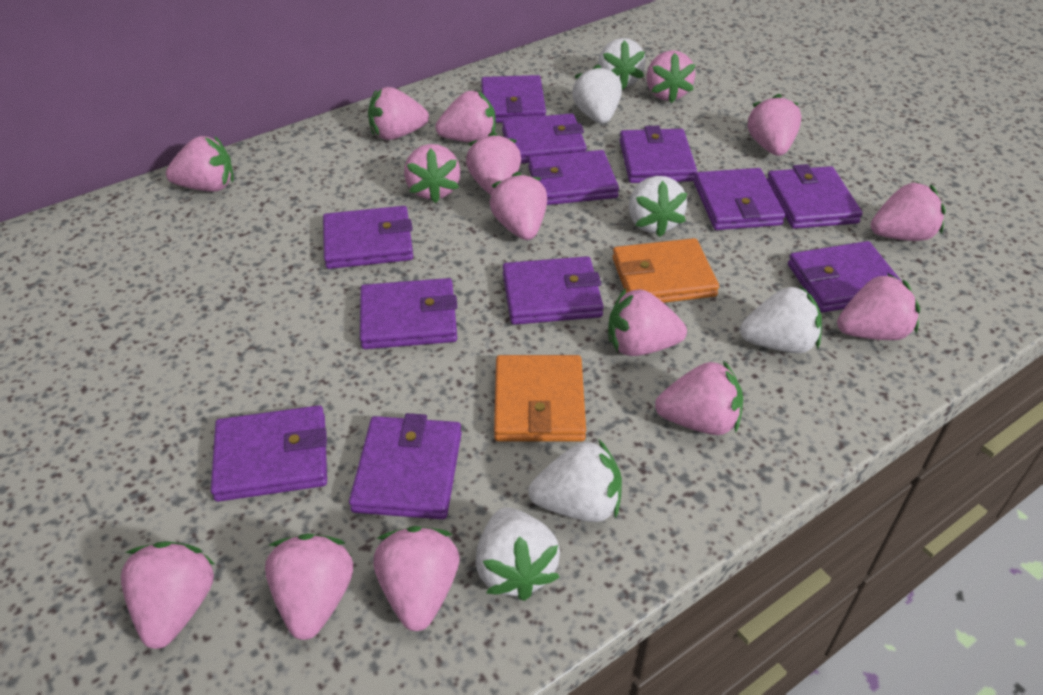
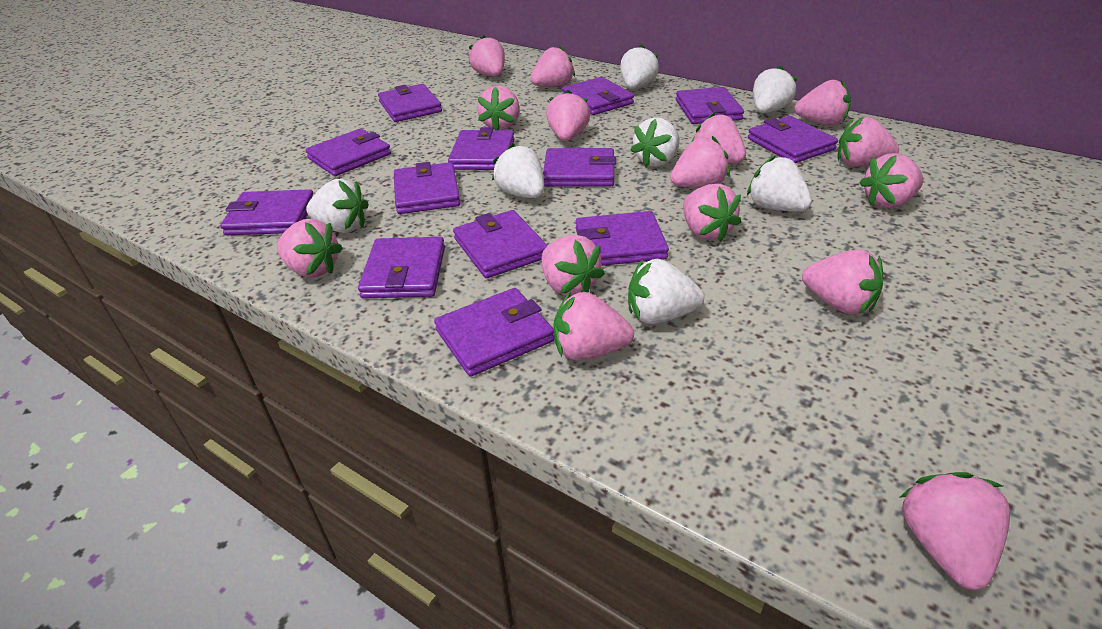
orange wallet: [494,355,586,441] [612,238,719,303] = 2 -> none = 0
purple wallet: [211,405,327,502] [323,206,413,269] [349,413,462,519] [360,278,458,349] [481,75,546,123] [502,113,587,164] [503,256,604,325] [528,150,619,205] [620,126,697,183] [694,168,785,230] [767,164,863,229] [788,241,901,313] = 12 -> [220,189,313,235] [305,128,391,176] [358,237,445,299] [378,84,442,122] [394,162,460,214] [434,288,555,377] [448,127,515,170] [453,210,548,278] [543,148,616,186] [562,77,634,115] [576,211,669,266] [676,87,744,124] [748,116,838,163] = 13
white strawberry: [476,507,560,601] [529,440,622,522] [572,65,622,124] [598,38,646,90] [629,176,687,237] [740,285,822,353] = 6 -> [306,179,369,233] [492,144,544,198] [620,44,659,89] [628,259,704,324] [630,117,679,167] [747,155,812,212] [753,65,797,113] = 7

